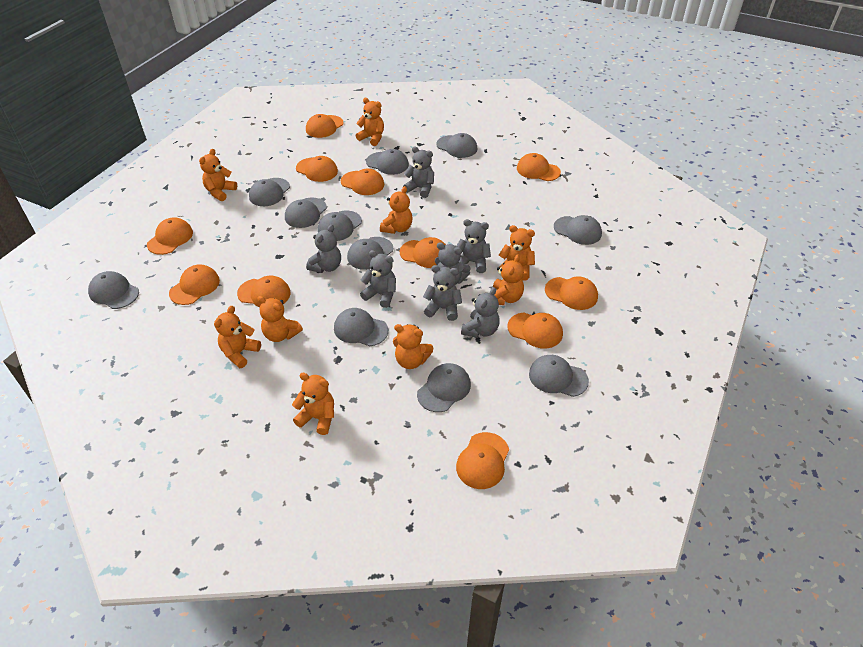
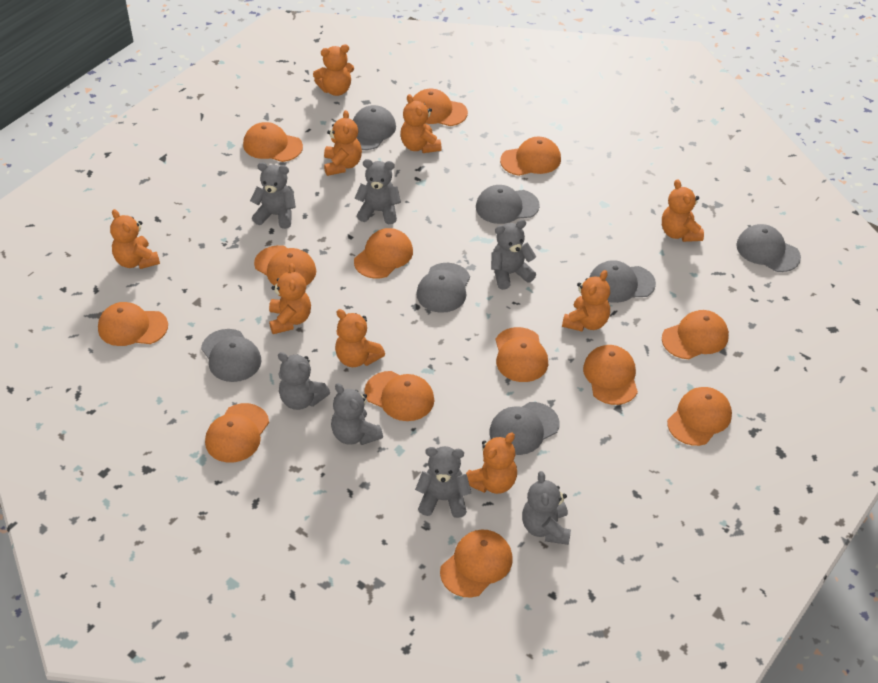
grey cap: [88,271,139,309] [249,178,290,206] [285,198,327,228] [318,211,362,241] [334,308,388,346] [347,237,393,270] [366,149,409,175] [417,363,471,412] [436,133,477,158] [529,355,589,397] [554,215,602,245] = 11 -> [201,329,262,382] [353,105,396,150] [416,263,470,313] [476,185,540,224] [489,402,559,455] [589,260,656,303] [736,224,801,272] = 7
orange cap: [147,217,193,255] [169,264,220,305] [237,276,291,308] [296,156,338,182] [306,114,344,138] [341,169,384,195] [400,237,446,268] [456,432,509,489] [507,312,563,349] [517,153,561,181] [545,277,598,310] = 11 -> [98,302,168,346] [205,403,269,463] [243,122,303,162] [254,245,316,286] [354,228,413,279] [364,371,434,421] [413,89,468,126] [440,529,513,597] [496,327,548,382] [500,137,561,176] [583,345,638,405] [662,310,729,359] [667,387,732,446] = 13

